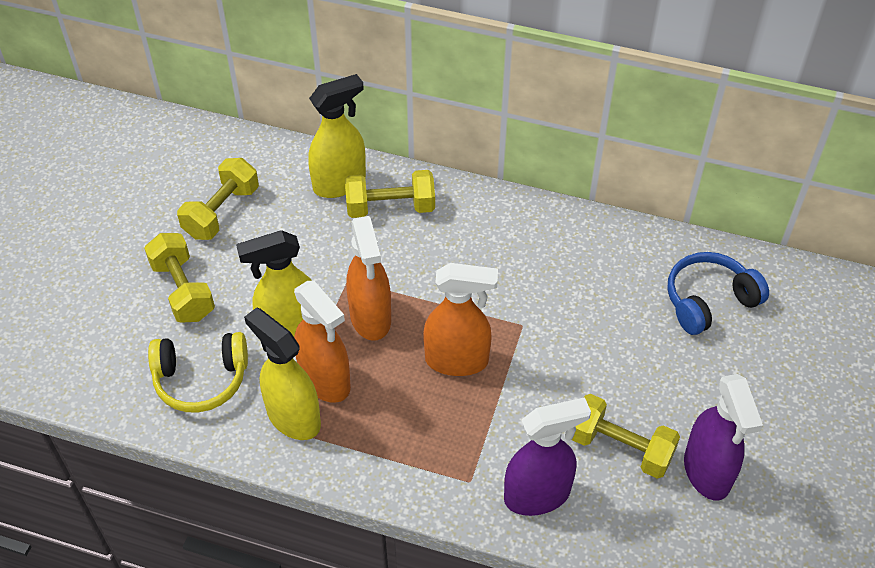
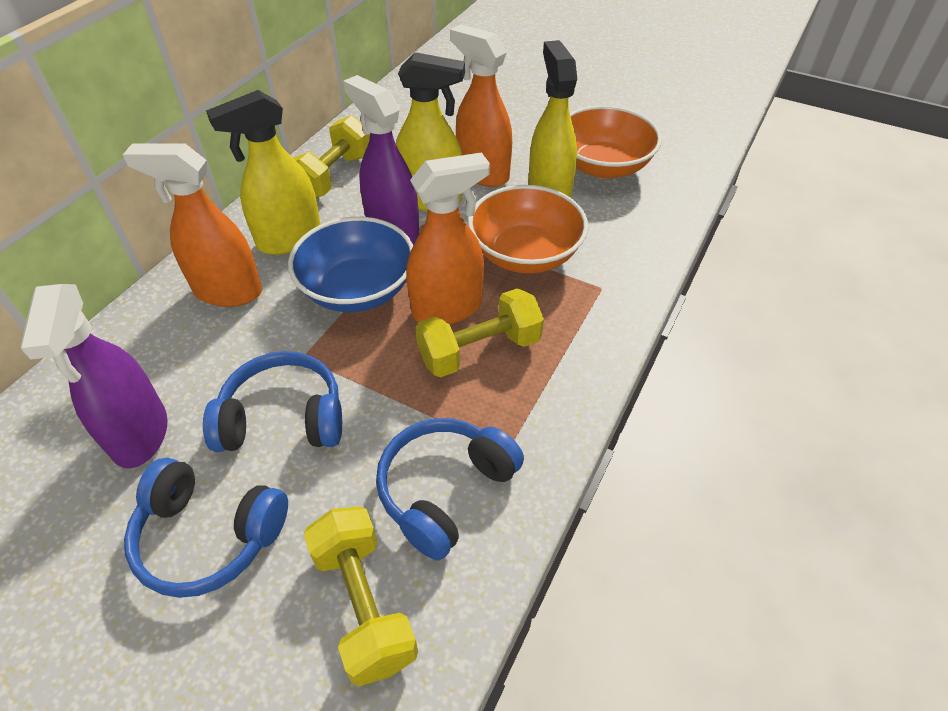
blue bowl: none = 0 -> [288,217,413,312] = 1
blue headphones: [667,252,769,335] = 1 -> [124,458,288,598] [203,351,342,452] [376,418,524,561] = 3
orange bowl: none = 0 -> [468,185,588,273] [570,106,662,178] = 2
yellow dumbbell: [144,233,215,323] [177,158,259,240] [345,170,435,218] [572,394,680,479] = 4 -> [293,115,370,198] [303,506,418,686] [416,288,544,378] = 3
yellow headphones: [148,332,248,413] = 1 -> none = 0

